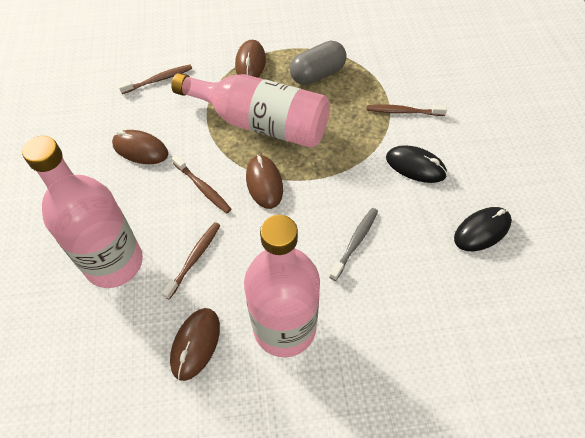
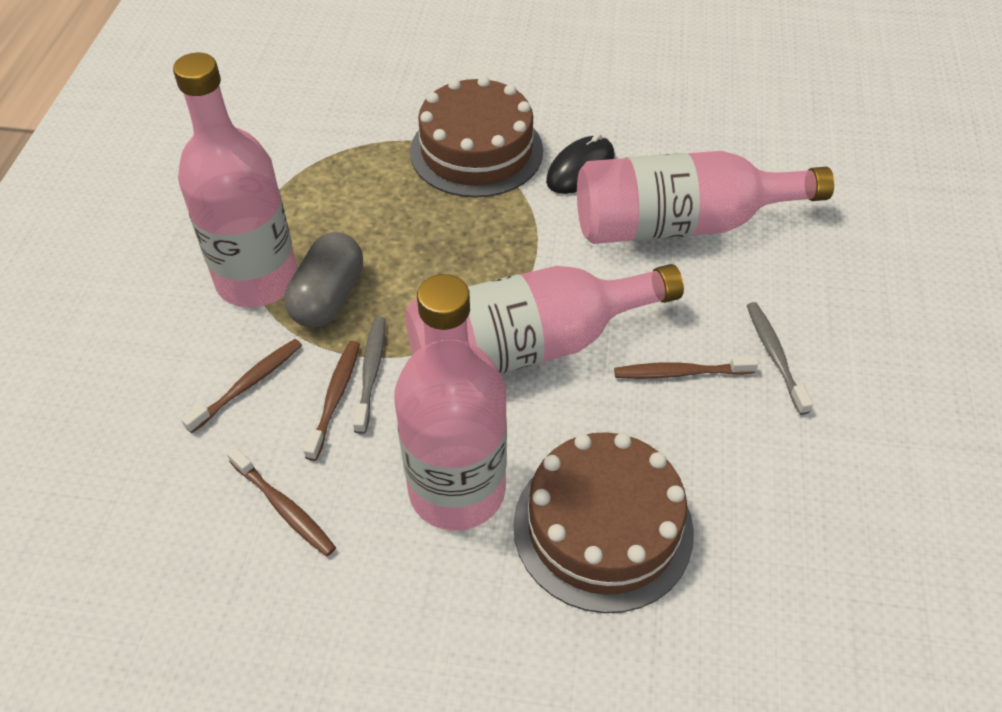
black mouse: [386,145,447,183] [454,207,512,251] = 2 -> [546,133,615,194] = 1
brown cake: none = 0 -> [410,76,543,197] [513,432,694,613] = 2
brown mouse: [112,130,168,164] [170,308,220,381] [235,40,266,78] [246,155,283,209] = 4 -> none = 0
grey toothbrush: [330,208,378,281] = 1 -> [353,316,386,434] [747,302,813,415] = 2
pink bottle: [22,136,143,288] [172,73,330,148] [244,215,320,357] = 3 -> [173,53,298,308] [394,274,507,531] [405,264,684,374] [577,151,834,244] = 4

